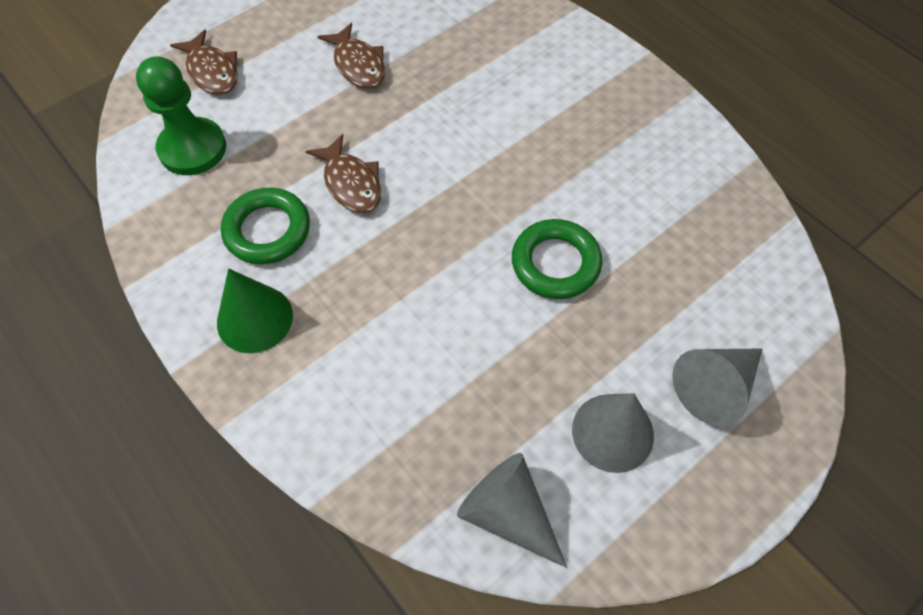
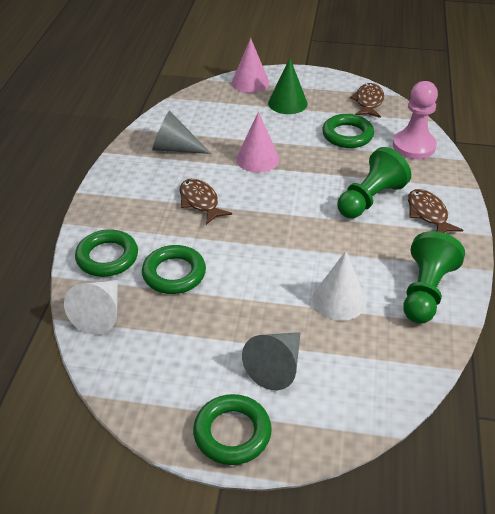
green pawn: [136,56,226,175] = 1 -> [337,147,411,218] [403,231,465,324] = 2
green ring: [221,188,310,264] [512,219,602,299] = 2 -> [75,229,138,277] [142,245,206,294] [193,394,272,465] [322,114,374,148] = 4
grey cone: [457,453,567,568] [572,393,654,473] [672,349,763,427] = 3 -> [152,111,212,154] [242,332,301,390] = 2
pink cone: none = 0 -> [232,38,269,93] [236,112,279,173] = 2
pink pawn: none = 0 -> [393,81,438,159] = 1
white cone: none = 0 -> [64,280,118,334] [313,251,366,321] = 2

